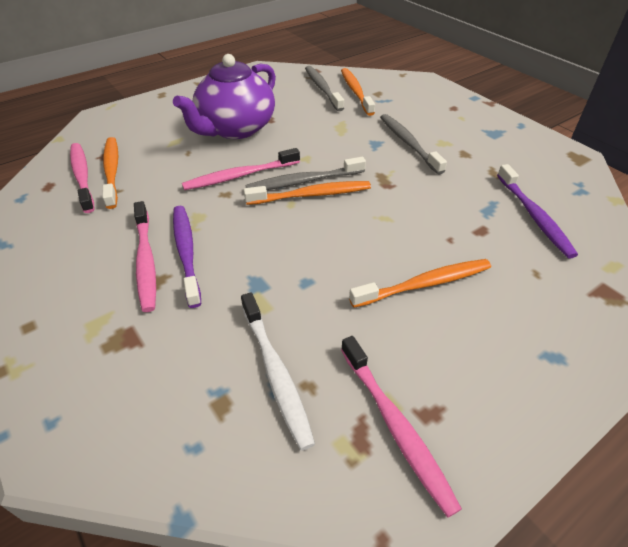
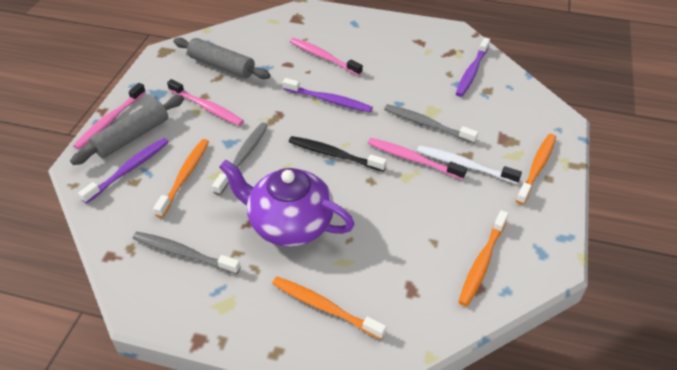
black toothbrush: none = 0 -> [289,136,387,172] = 1
grey rolling pin: none = 0 -> [70,95,184,165] [174,37,270,79] = 2
purple toothbrush: [173,206,201,308] [497,164,578,259] = 2 -> [78,138,169,204] [283,78,373,112] [456,38,490,97] = 3

